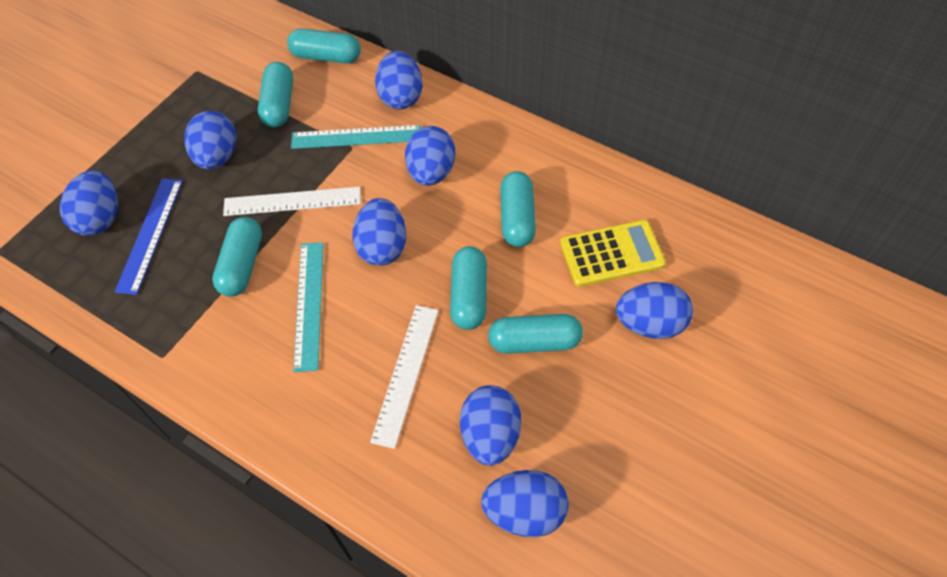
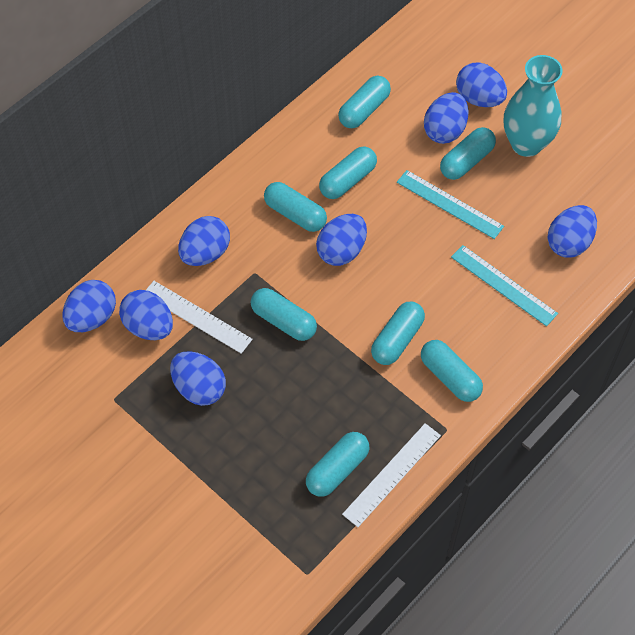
blue ruler: [115,178,183,295] = 1 -> none = 0
turquoise capsule: [212,217,262,297] [258,62,293,127] [287,28,361,63] [450,246,487,330] [488,314,583,354] [500,171,536,247] = 6 -> [251,288,317,341] [264,182,327,232] [306,432,370,497] [319,146,377,199] [338,76,391,128] [371,302,425,365] [421,340,483,402] [440,127,496,180] = 8
turquoise vase: none = 0 -> [504,55,562,157] = 1
yellow calculator: [560,220,666,287] = 1 -> none = 0

